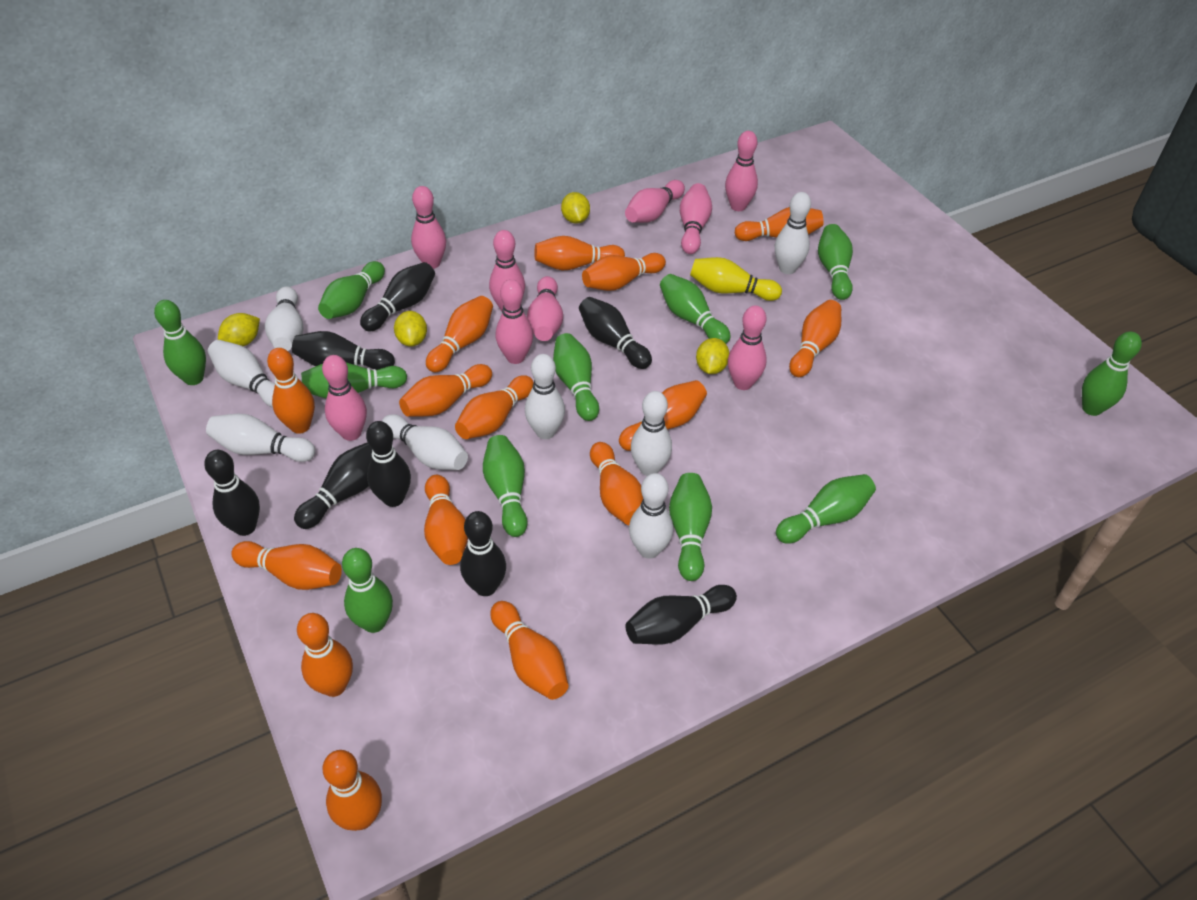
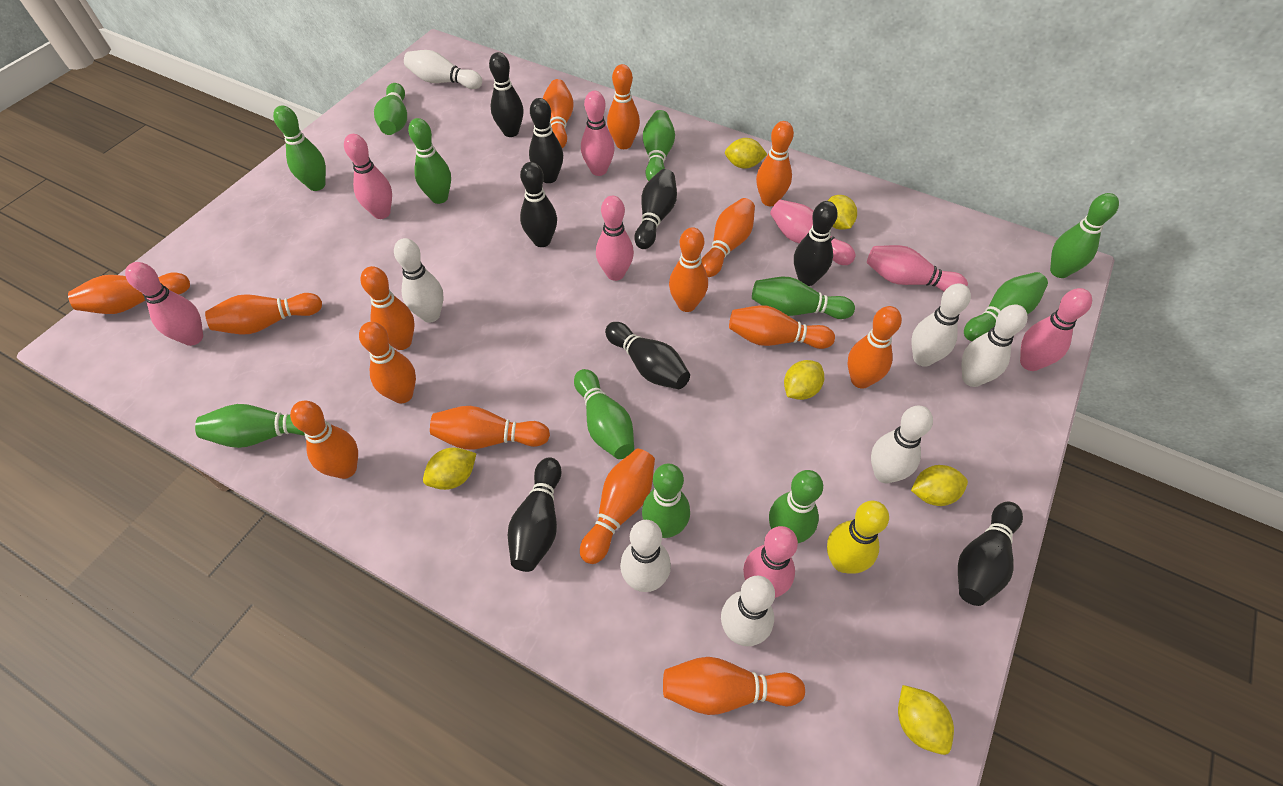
pink bowling pin: [322,355,367,441] [411,186,446,269] [489,230,525,311] [496,279,533,364] [527,276,563,341] [625,180,685,223] [680,183,712,254] [725,131,758,211] [728,306,767,390] = 9 -> [125,262,203,346] [344,134,392,219] [581,91,615,176] [596,196,634,281] [743,526,798,598] [770,199,855,265] [867,245,968,292] [1020,288,1092,371] = 8
white bowling pin: [206,414,315,462] [208,340,275,408] [265,286,303,351] [382,414,468,470] [525,354,565,439] [629,473,673,559] [631,391,672,476] [775,192,811,274] = 8 -> [394,238,444,323] [404,50,482,89] [620,520,671,592] [721,576,775,646] [871,405,933,484] [911,283,971,367] [962,304,1028,387] = 7
yellow lemon: [218,313,260,346] [394,311,427,347] [561,192,590,224] [696,338,729,374] = 4 -> [423,447,477,490] [725,138,767,169] [784,360,824,400] [828,195,857,230] [898,685,954,755] [911,465,968,506] = 6

